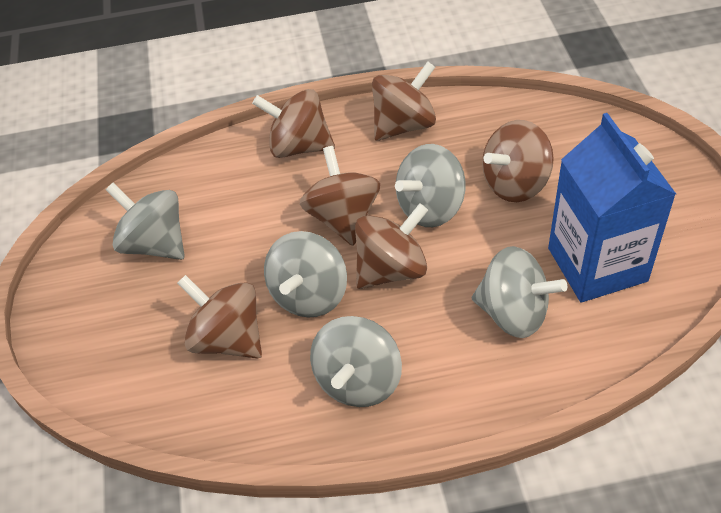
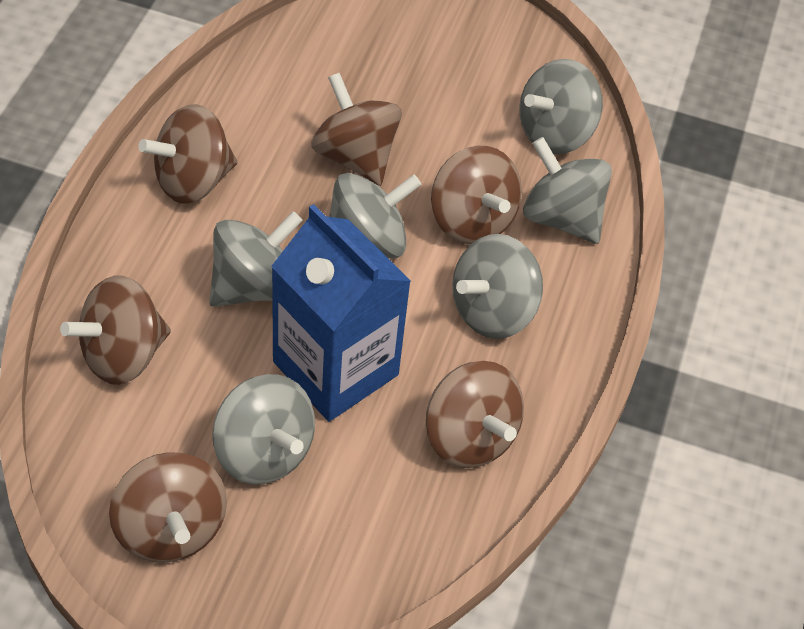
grey spinning top: [106,183,185,260] [264,231,347,318] [310,316,402,407] [395,144,466,227] [472,246,567,338] = 5 -> [209,211,303,307] [212,374,315,484] [329,173,422,259] [452,234,543,339] [519,59,603,154] [523,137,612,244] = 6

